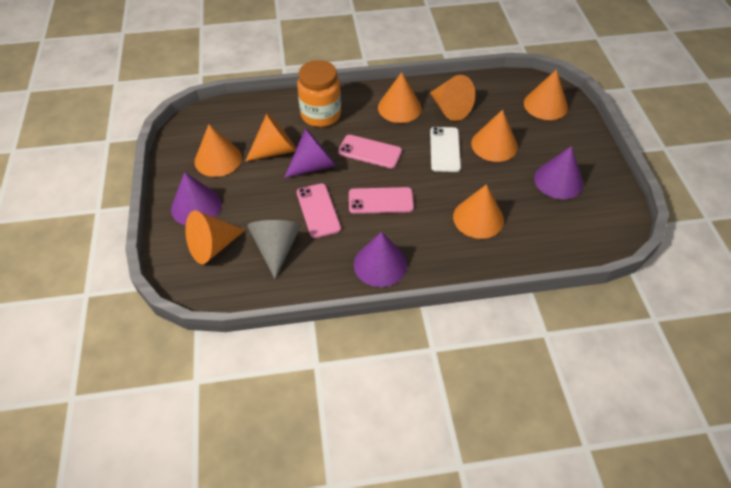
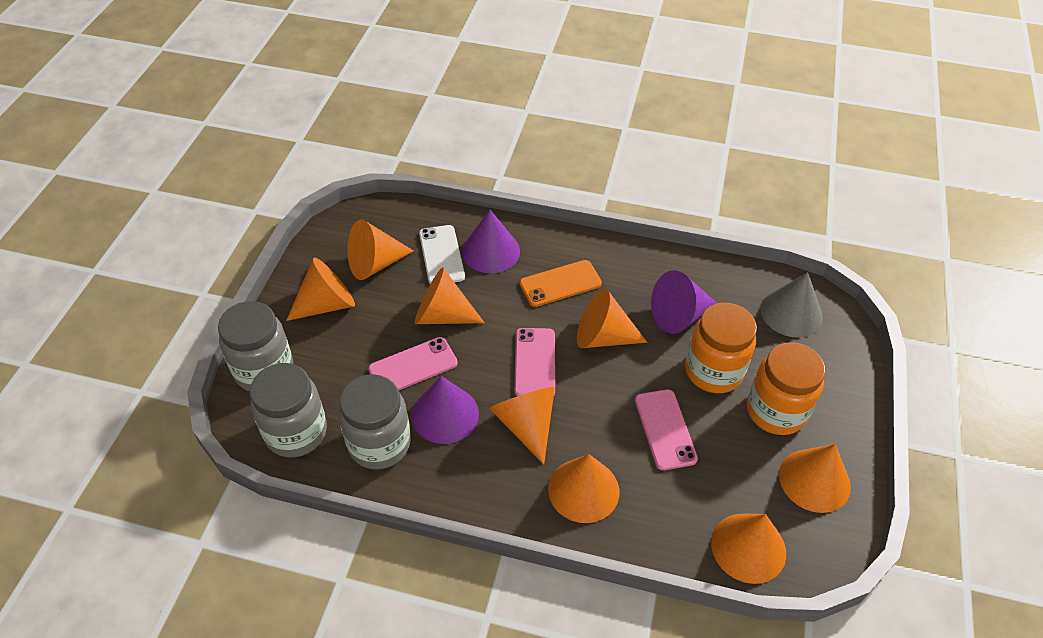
grey jar: none = 0 -> [218,301,293,391] [250,363,327,457] [339,374,411,469] = 3
orange jar: [297,60,341,127] = 1 -> [685,303,757,393] [747,342,826,435] = 2
orange phone: none = 0 -> [520,260,602,307] = 1
purple cone: [171,172,221,225] [284,128,336,178] [354,232,407,287] [534,146,583,199] = 4 -> [411,376,479,444] [462,210,520,273] [651,270,717,334] = 3

